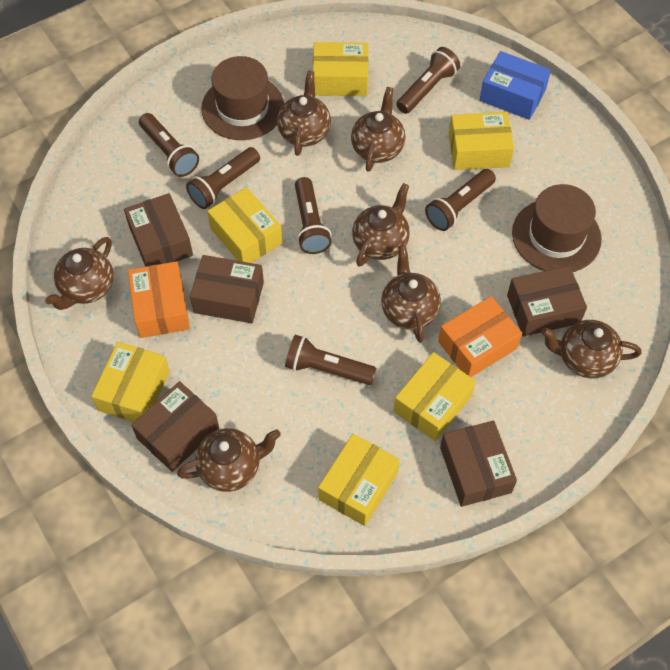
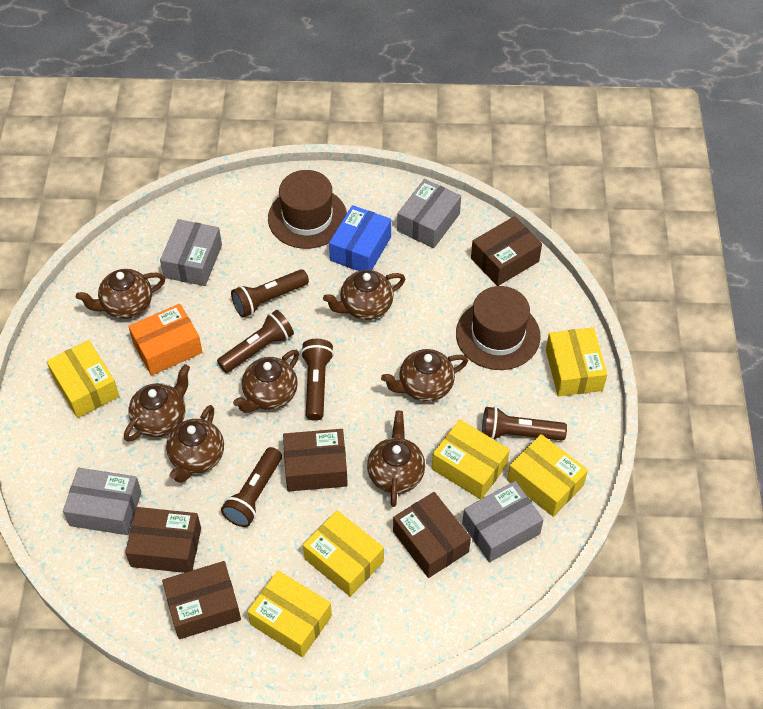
brown flashlight: [139,113,199,177] [186,147,260,209] [285,335,377,385] [295,177,332,254] [396,47,460,114] [425,169,496,231] = 6 -> [217,310,294,373] [221,447,282,527] [231,269,309,318] [301,339,334,421] [482,406,567,440] = 5
grey box: none = 0 -> [63,468,142,535] [160,219,222,286] [397,179,461,248] [462,481,544,562] = 4
orange box: [128,261,190,338] [438,296,522,377] = 2 -> [128,304,203,376] = 1

